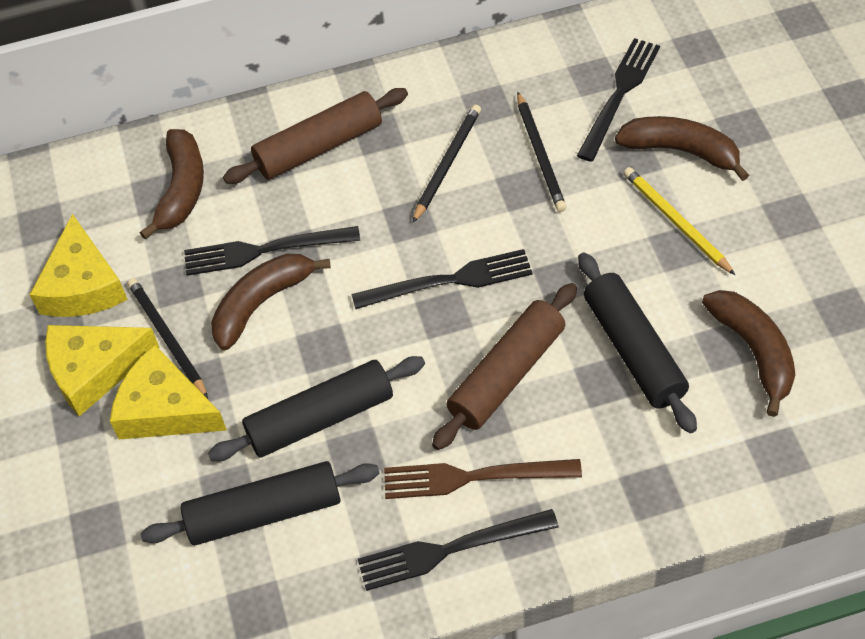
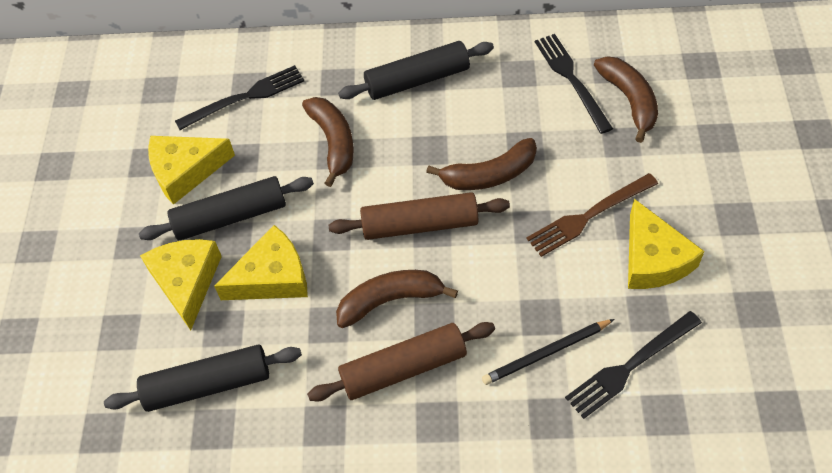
black fork: [184,226,360,276] [352,249,533,309] [358,509,559,591] [577,38,660,162] = 4 -> [175,65,304,130] [535,34,613,134] [565,311,702,419] = 3
black pencil: [127,278,208,399] [413,104,481,223] [517,92,566,212] = 3 -> [482,319,614,385] = 1
yellow cheese: [30,214,128,317] [45,325,159,416] [110,345,227,439] = 3 -> [140,239,222,330] [148,136,235,205] [214,225,308,300] [628,199,705,289] = 4
yellow pencil: [624,167,735,275] = 1 -> none = 0

